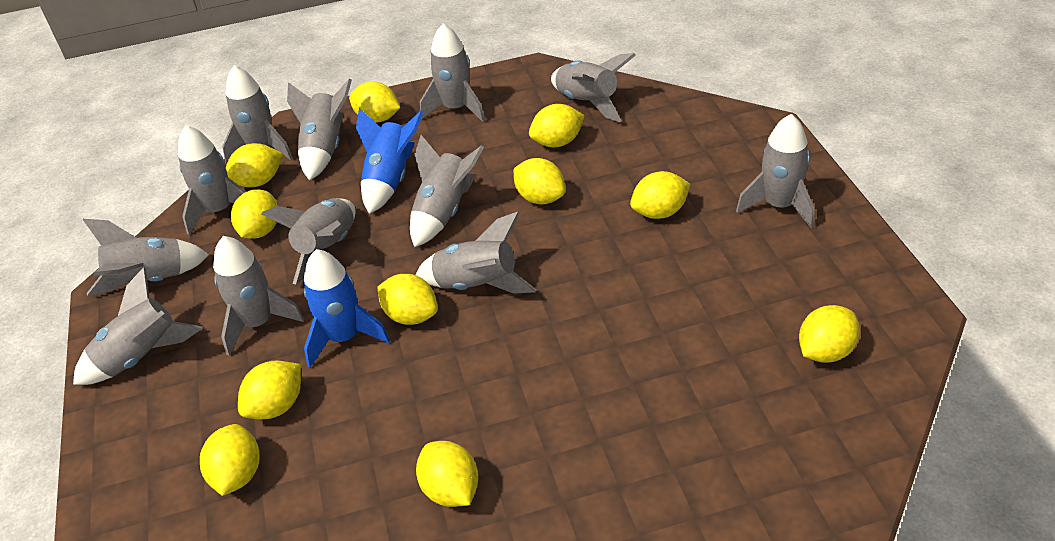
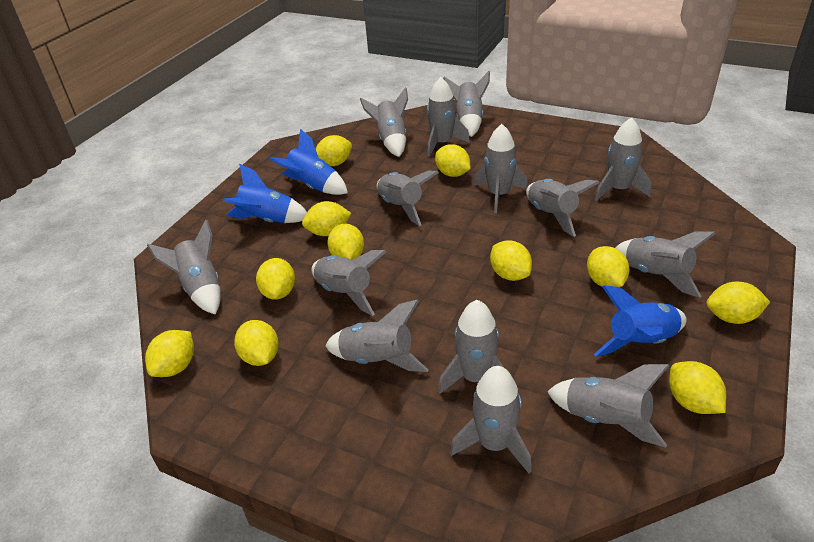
blue rocket: [304,249,390,368] [356,108,423,214] = 2 -> [223,164,307,223] [269,129,348,195] [594,285,687,357] = 3
grey rocket: [73,267,203,385] [83,219,209,296] [178,125,247,235] [213,236,304,356] [222,65,293,165] [261,198,356,285] [287,79,352,180] [410,135,484,247] [415,212,536,294] [420,23,485,122] [551,53,636,122] [736,114,815,229] = 12 -> [147,220,221,314] [311,250,386,316] [325,299,428,372] [360,87,408,157] [377,171,439,226] [427,77,470,157] [438,300,503,394] [443,71,490,137] [450,366,532,474] [474,124,528,213] [526,179,600,237] [547,364,669,448] [595,117,651,201] [616,231,716,298] = 14

